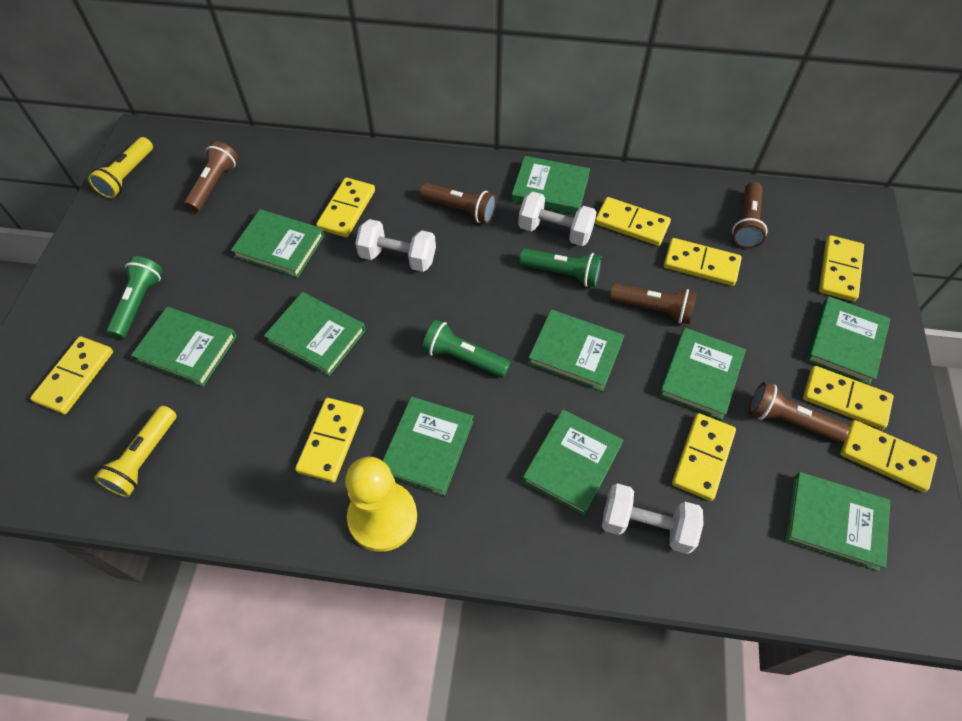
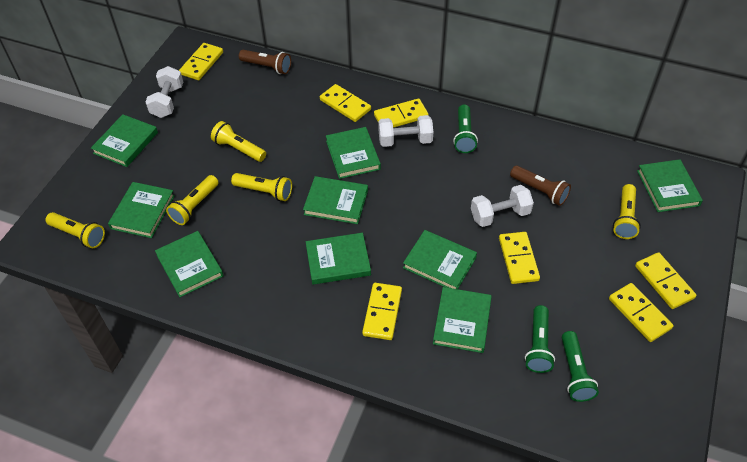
brown flashlight: [184,141,238,213] [420,183,497,224] [609,283,697,324] [732,182,767,248] [749,382,849,442] = 5 -> [239,50,291,74] [510,165,571,206] = 2
green book: [131,307,237,387] [231,209,324,278] [264,292,366,376] [382,396,474,496] [511,156,590,214] [522,409,623,516] [528,309,624,391] [659,328,746,420] [785,472,890,571] [806,296,891,385] = 10 -> [91,114,158,167] [108,182,175,238] [155,231,224,297] [303,176,368,224] [306,233,371,285] [326,127,381,179] [403,230,477,289] [433,287,492,353] [637,159,703,212] = 9
yellow domino: [30,336,113,414] [295,398,364,482] [316,178,375,237] [595,197,671,246] [664,238,742,286] [672,413,736,501] [803,366,894,430] [819,235,864,301] [840,420,937,492] = 9 -> [179,43,223,80] [320,84,371,122] [362,283,402,340] [374,98,429,128] [499,232,540,284] [609,283,673,342] [635,252,696,309] = 7
yellow flashlight: [88,137,153,198] [94,406,177,497] = 2 -> [46,212,105,248] [166,175,219,225] [211,121,266,162] [231,173,292,201] [613,184,641,239] = 5
yellow pawn: [345,457,417,552] = 1 -> none = 0

